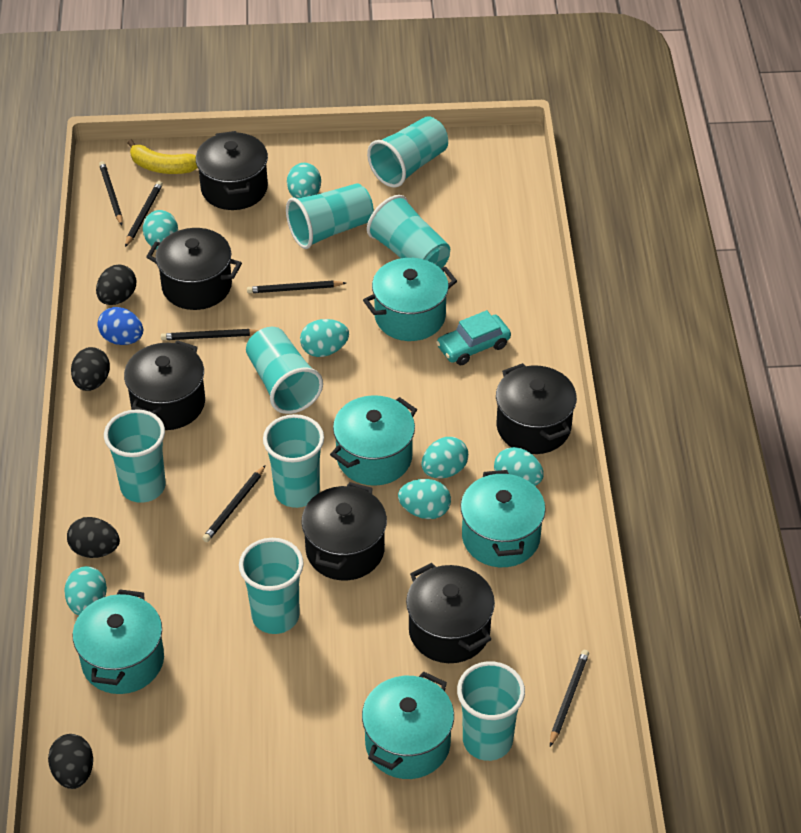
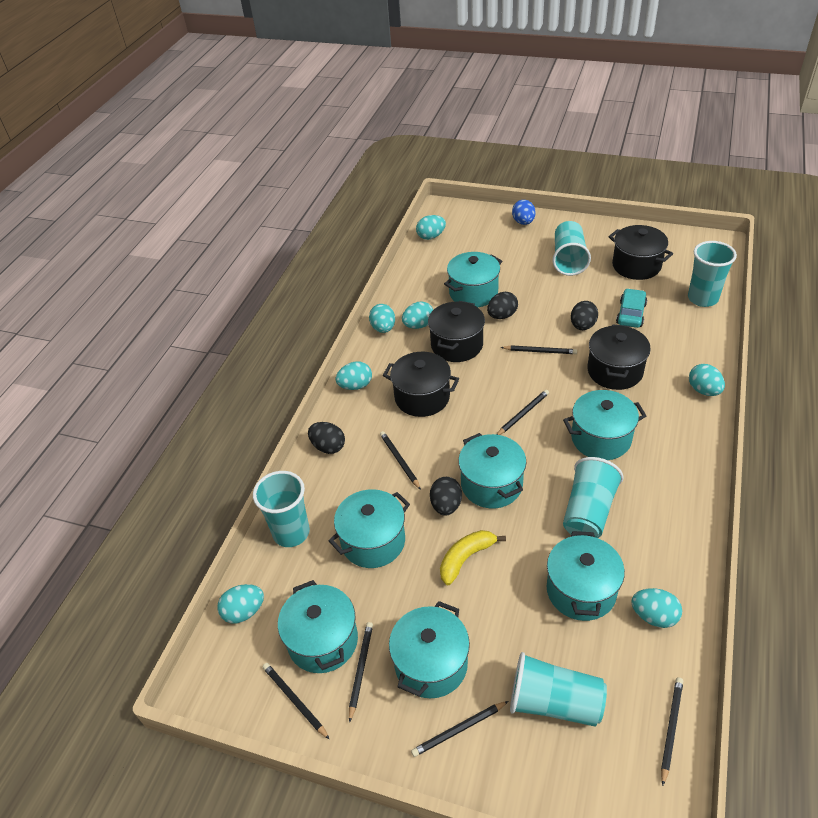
black pencil: [99,161,123,225] [125,181,163,247] [161,329,259,340] [202,465,266,542] [247,281,346,293] [550,650,589,747] = 6 -> [263,663,330,740] [349,622,373,723] [380,431,421,490] [411,701,509,757] [496,390,549,435] [501,345,577,354] [661,677,683,786] = 7
black pot: [124,340,205,430] [146,228,242,310] [196,131,268,210] [301,482,387,580] [406,563,495,663] [496,363,577,454] = 6 -> [383,352,459,417] [428,301,485,362] [587,324,651,390] [609,225,673,280] = 4
turquoise cup: [104,409,166,503] [239,538,304,634] [246,327,323,414] [263,414,324,508] [286,184,374,249] [367,116,448,188] [367,195,450,268] [457,661,525,761] = 8 -> [253,471,310,547] [510,652,607,727] [553,221,591,276] [563,457,624,538] [688,241,737,307] = 5
turquoise pot: [73,589,164,694] [330,395,417,486] [362,672,454,779] [363,258,457,341] [461,470,546,567] = 5 -> [278,580,358,673] [329,489,410,568] [389,601,470,698] [444,252,502,307] [458,433,526,509] [546,531,625,621] [563,390,646,460] = 7

